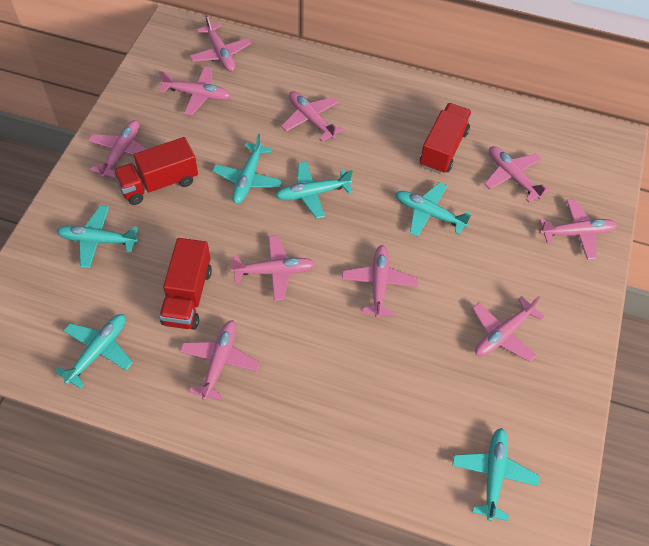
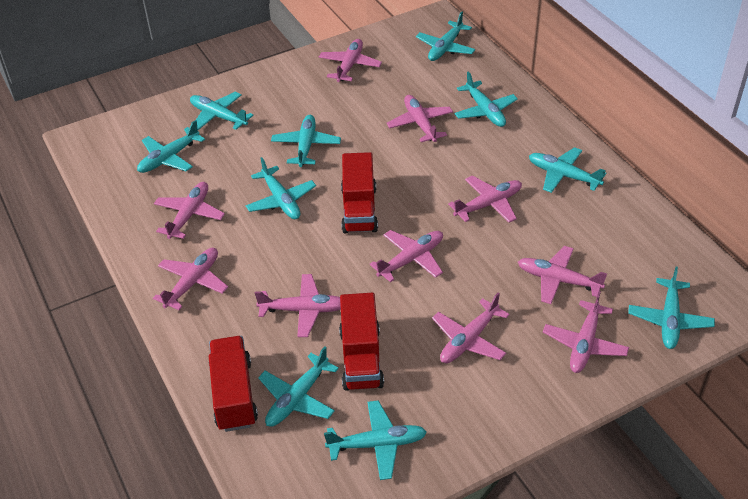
turquoise plane: [55,314,133,389] [57,206,138,268] [213,134,282,204] [275,161,353,219] [395,182,471,237] [452,428,539,521] = 6 -> [137,120,205,173] [190,92,254,130] [246,157,316,219] [258,346,339,427] [271,115,341,167] [324,400,427,480] [416,12,475,61] [454,71,518,127] [529,147,606,193] [628,267,715,349] = 10

